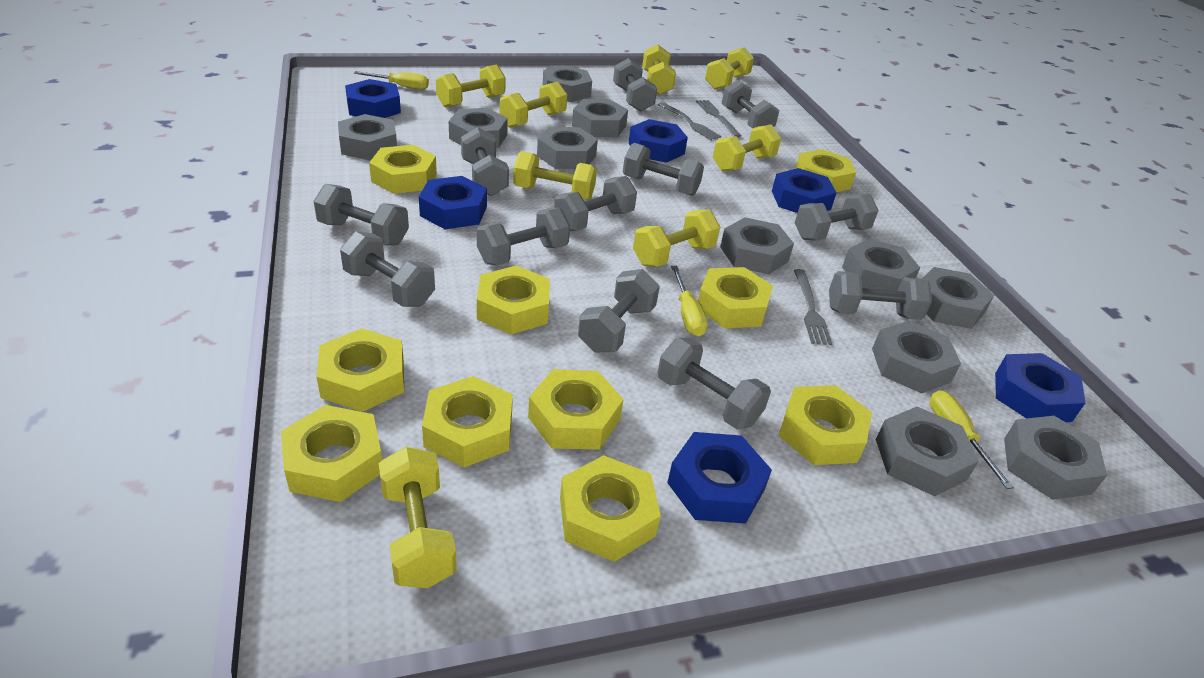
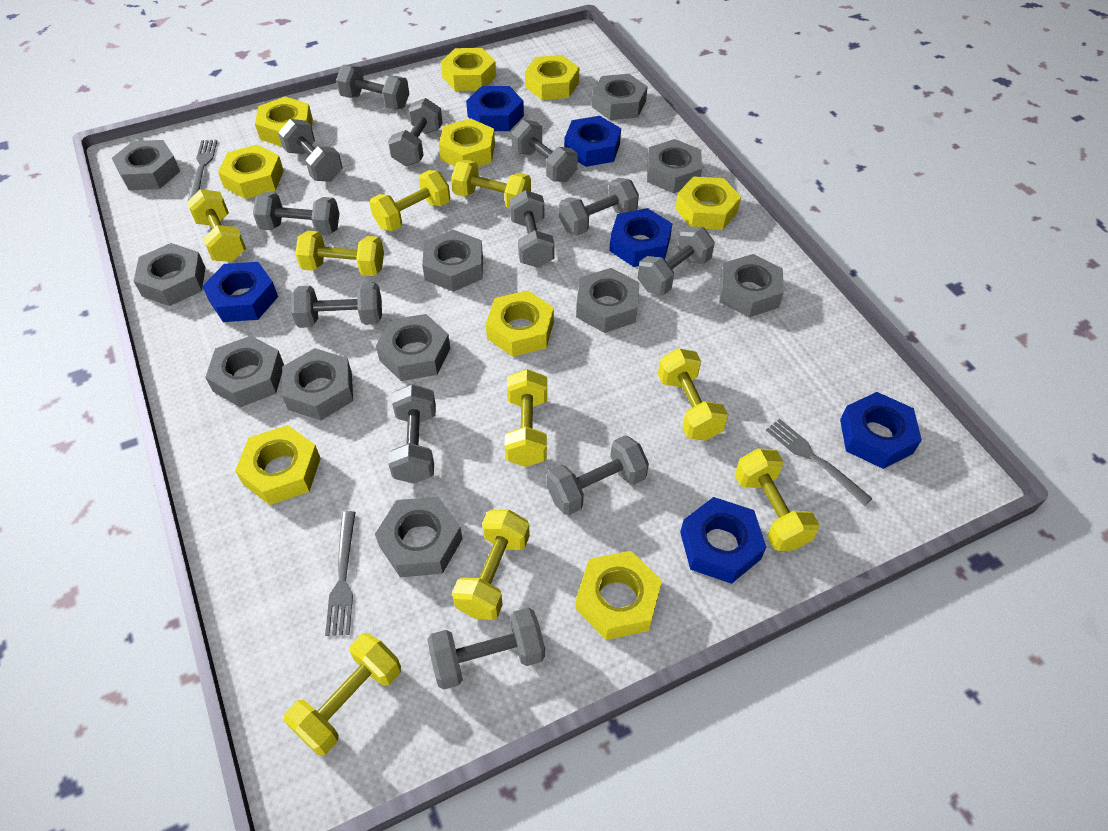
yellow dumbbell: [379,447,457,588] [436,64,506,108] [499,81,567,128] [513,151,597,200] [633,210,720,267] [642,45,676,95] [705,47,754,89] [713,124,781,171] = 8 -> [187,189,246,262] [284,633,401,756] [295,231,384,276] [369,170,450,231] [451,160,531,208] [452,510,530,620] [505,369,547,467] [658,348,728,441] [735,448,819,551] = 9
yellow nut: [281,405,382,502] [316,328,404,412] [369,145,437,194] [422,376,513,467] [477,265,550,335] [528,369,624,450] [560,455,661,562] [698,267,773,328] [779,385,872,465] [795,149,856,192] = 10 -> [218,144,284,199] [235,425,321,505] [255,97,313,147] [439,118,495,167] [441,48,496,91] [486,290,554,357] [525,55,579,100] [576,551,662,640] [675,177,741,230] = 9
yellow screwdriver: [354,71,429,90] [671,266,708,336] [930,390,1014,489] = 3 -> none = 0

